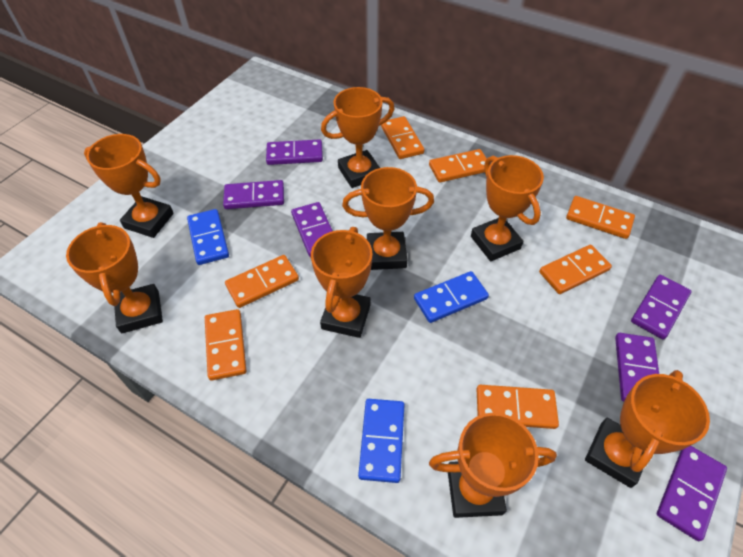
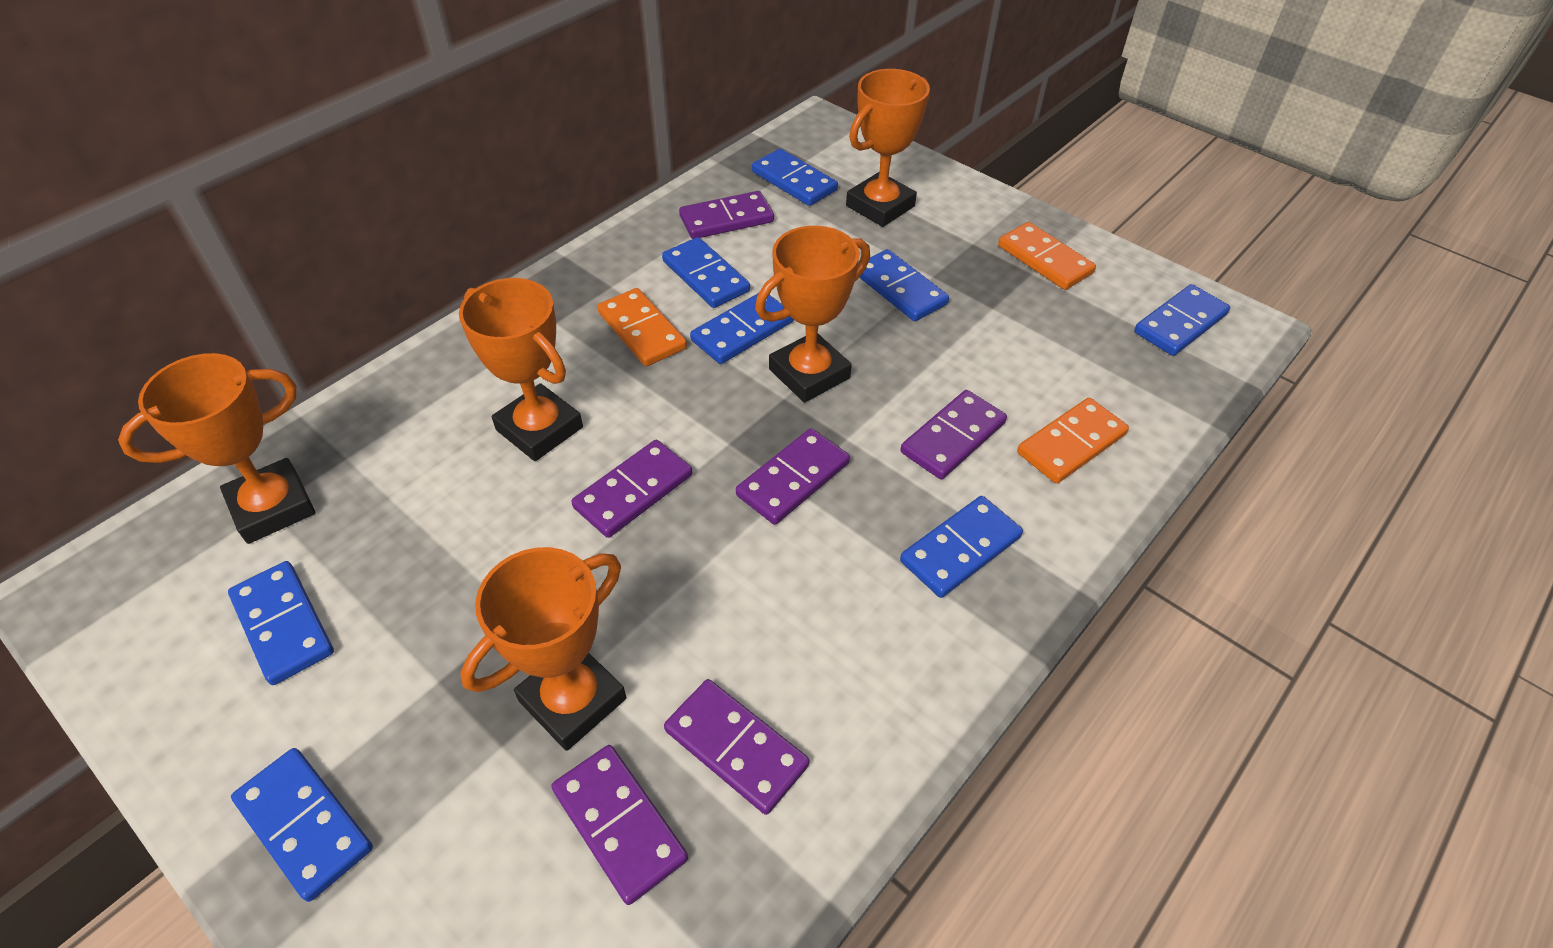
blue domino: [187,209,229,265] [358,399,405,483] [414,271,489,323] = 3 -> [228,561,334,685] [231,748,373,902] [662,237,750,308] [690,293,794,364] [752,149,838,206] [859,249,949,321] [900,496,1023,598] [1134,284,1230,356] = 8
orange domino: [205,309,246,381] [225,255,299,308] [381,116,424,159] [429,149,487,183] [477,385,559,429] [539,245,612,294] [566,196,635,239] = 7 -> [597,288,687,366] [998,222,1096,290] [1017,398,1129,484] = 3
orange trophy: [66,222,163,333] [84,134,174,238] [311,227,373,338] [321,87,395,188] [342,167,434,270] [429,413,557,518] [471,155,544,261] [585,370,710,488] = 8 -> [118,353,315,544] [459,278,583,461] [461,547,626,751] [755,226,870,403] [846,69,930,227] = 5

